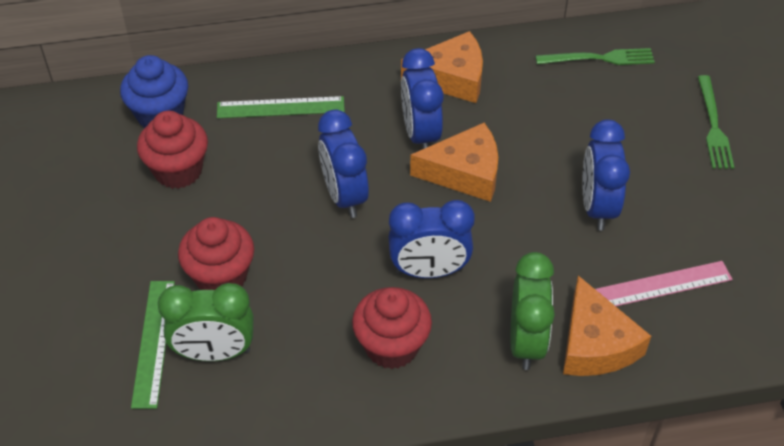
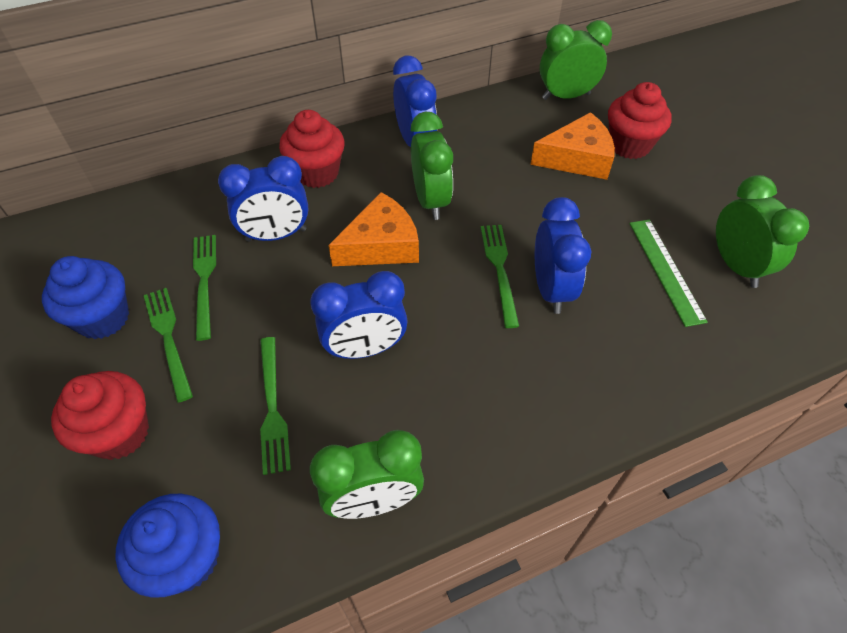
blue cupcake: [120,55,188,128] = 1 -> [42,256,129,339] [115,494,220,598] = 2
green clock: [158,283,254,361] [511,252,555,370] = 2 -> [310,430,424,519] [411,112,453,220] [540,20,612,100] [716,175,809,288] = 4
green fork: [536,48,655,65] [698,75,734,169] = 2 -> [144,288,193,402] [193,235,216,341] [260,337,291,475] [481,225,519,328] = 4
green ruler: [131,281,175,409] [217,96,345,118] = 2 -> [629,220,708,327] = 1
orange cheese: [401,31,483,103] [410,123,498,202] [563,276,651,376] = 3 -> [328,192,419,266] [530,112,615,180] = 2
pink ruler: [595,261,733,306] = 1 -> none = 0

